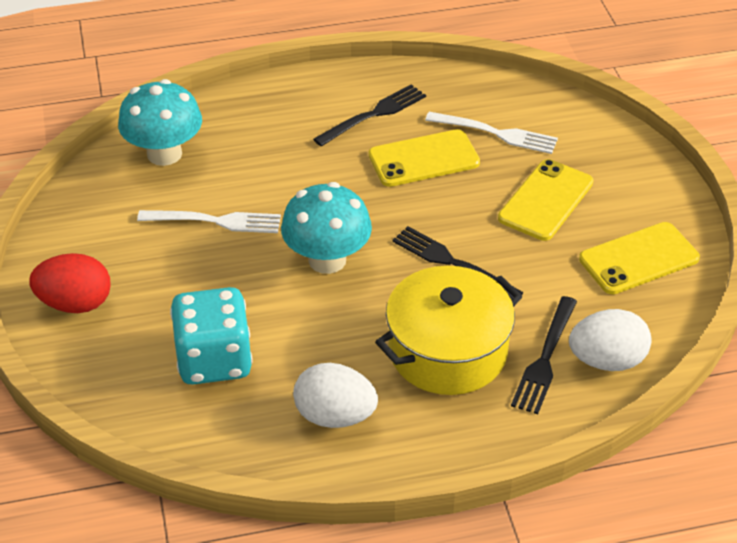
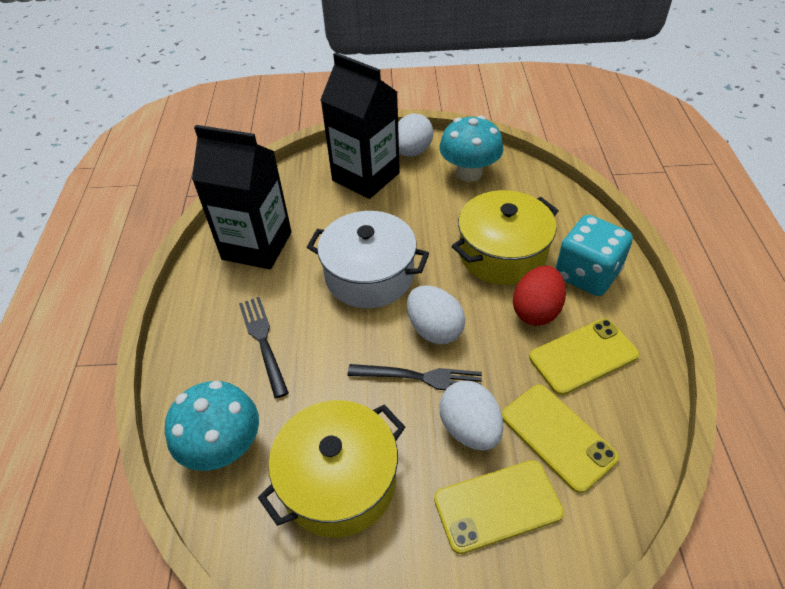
black carton: none = 0 -> [192,125,292,269] [320,52,400,199] = 2
black fork: [313,84,426,147] [392,226,524,300] [511,296,577,414] = 3 -> [239,297,289,398] [348,364,482,390] = 2
white egg: [293,363,378,428] [569,309,651,371] = 2 -> [398,114,433,157] [407,286,465,344] [439,381,503,451] = 3
white fork: [137,210,281,233] [425,112,558,154] = 2 -> none = 0
white pot: none = 0 -> [307,211,429,308] = 1
yellow pot: [375,266,522,395] = 1 -> [258,400,405,538] [452,190,559,285] = 2

